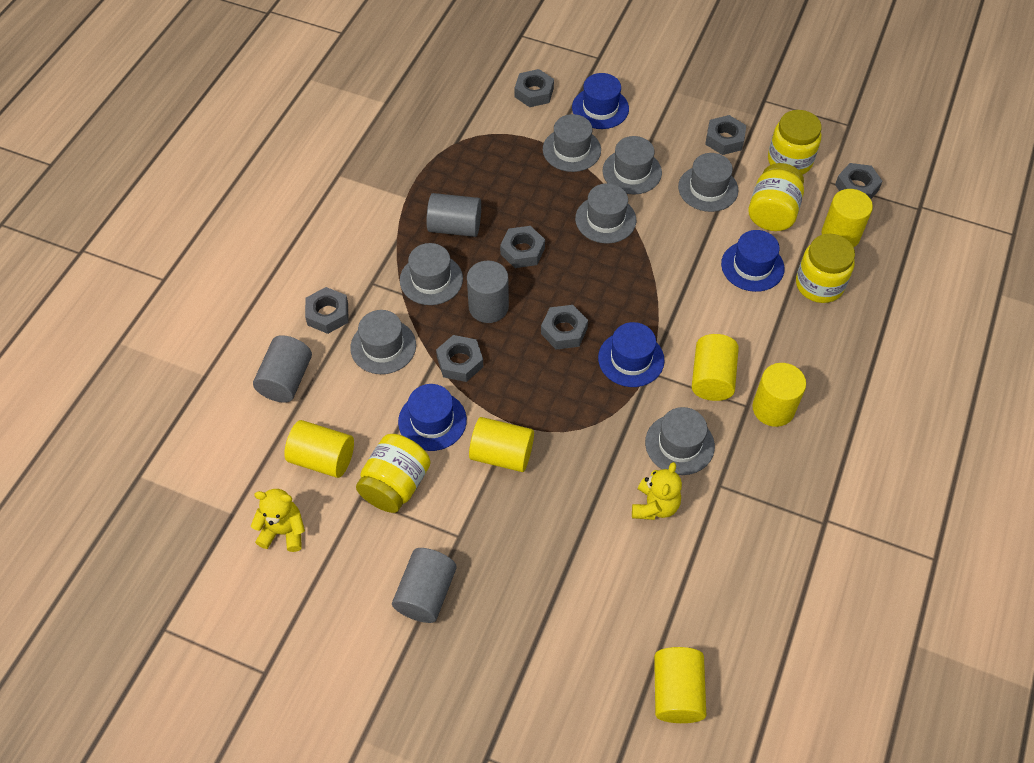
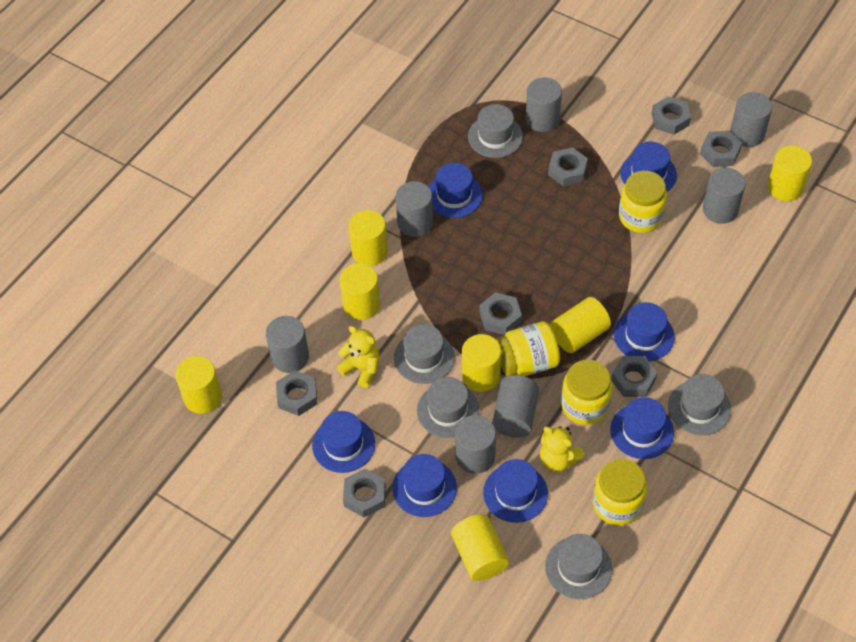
blue hat: [398,384,467,451] [572,73,629,129] [598,322,664,387] [721,230,784,292] = 4 -> [312,411,375,473] [392,454,457,517] [428,163,483,218] [483,459,548,523] [610,397,674,459] [614,302,675,361] [620,142,677,192] = 7
grey cylinder: [253,335,312,403] [392,548,457,623] [426,193,481,237] [467,261,509,323] = 4 -> [266,316,309,373] [395,181,433,237] [455,415,496,474] [492,375,539,438] [526,78,562,132] [703,168,746,224] [730,92,772,147] = 7
grey hat: [350,310,416,374] [400,243,463,305] [543,114,601,172] [575,183,636,244] [603,136,662,194] [645,407,715,475] [678,153,738,212] = 7 -> [394,324,455,384] [417,377,479,438] [468,104,523,158] [545,534,612,599] [668,374,731,435] = 5
yellow cylinder: [284,420,354,478] [469,417,534,472] [654,647,706,723] [692,334,739,401] [752,363,806,427] [822,189,873,247] = 6 -> [176,356,222,414] [340,263,380,320] [348,210,388,266] [451,514,509,581] [462,334,501,392] [550,297,611,353] [768,146,812,201] = 7

